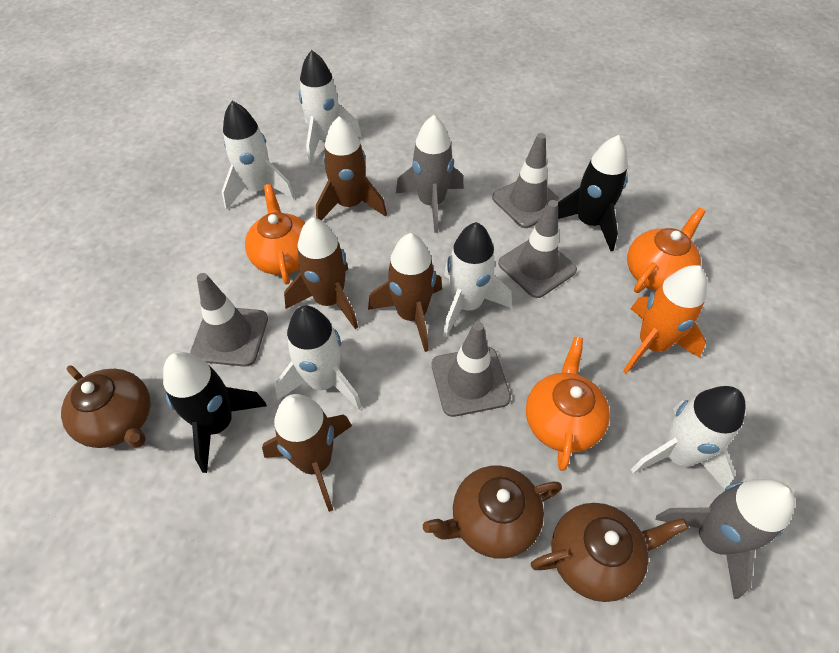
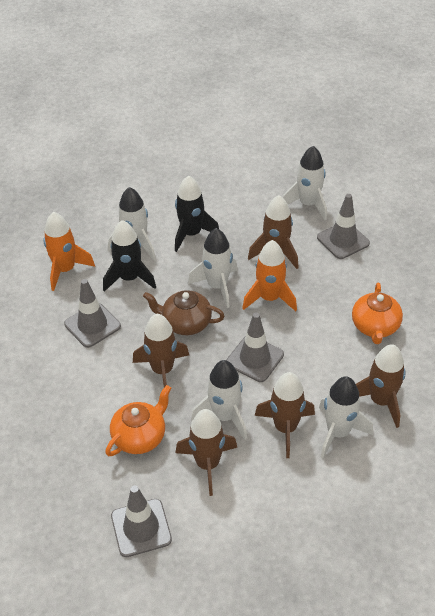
brown rocket: [262,394,352,512] [284,217,358,329] [316,116,387,220] [368,233,442,352] = 4 -> [133,314,189,387] [176,409,237,496] [248,195,299,269] [255,372,315,458] [356,344,406,428] = 5
brown teapot: [61,365,151,448] [423,466,562,559] [531,503,689,602] = 3 -> [143,290,224,335] = 1
grey rocket: [396,115,464,233] [655,479,795,599] = 2 -> none = 0
orange rocket: [623,265,707,374] = 1 -> [43,212,95,291] [242,240,297,311] = 2
orange teapot: [245,184,306,285] [526,337,610,471] [627,208,706,293] = 3 -> [105,385,171,456] [352,283,403,344] = 2

